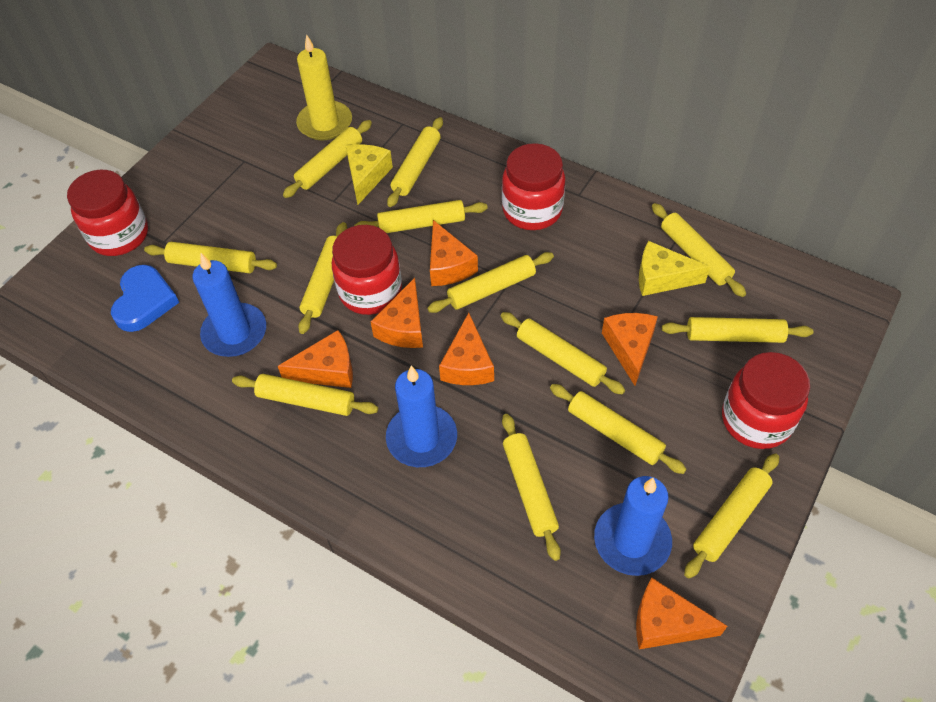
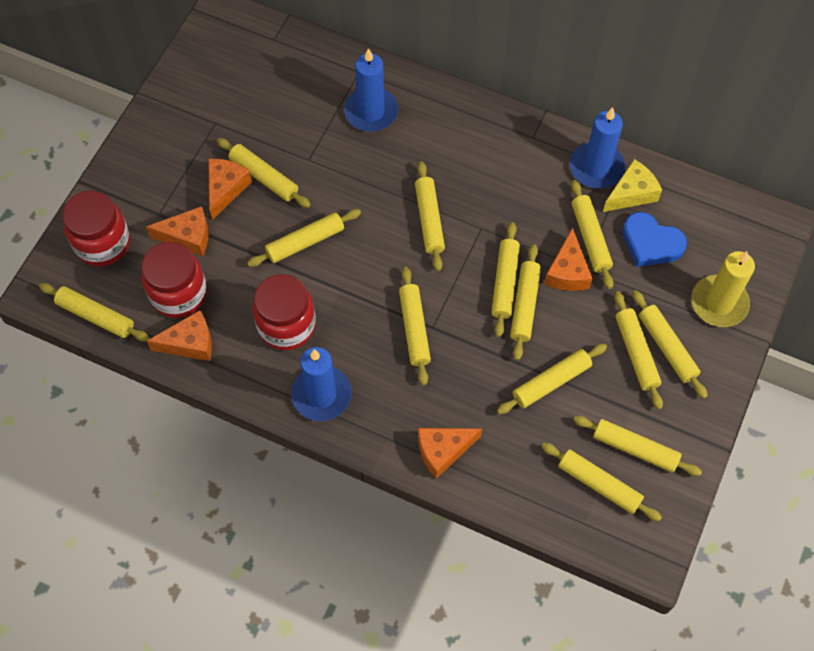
orange cheese: [278,330,353,388] [371,278,423,348] [430,220,478,286] [439,313,494,385] [602,313,658,386] [636,578,727,649] = 6 -> [146,206,208,256] [147,310,212,361] [208,159,252,220] [418,428,482,479] [544,228,593,291] = 5
red jar: [67,170,148,256] [332,225,402,315] [502,143,565,230] [722,352,810,449] = 4 -> [63,191,130,266] [141,242,207,318] [253,274,316,350] = 3
yellow cheese: [346,145,393,205] [639,241,710,296] = 2 -> [603,159,662,212] = 1

